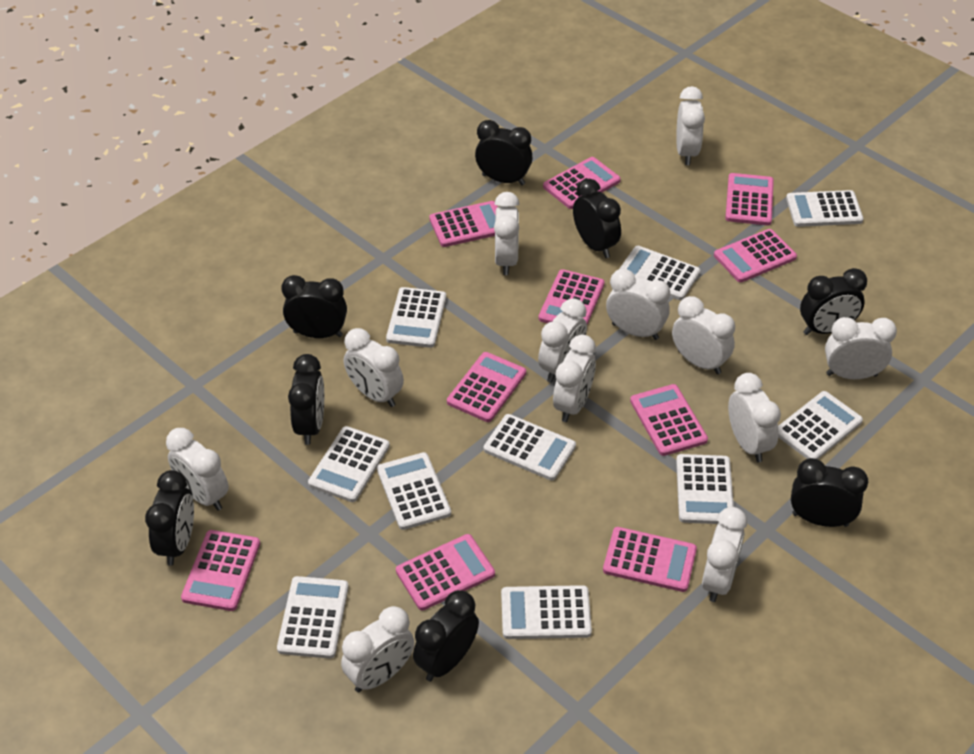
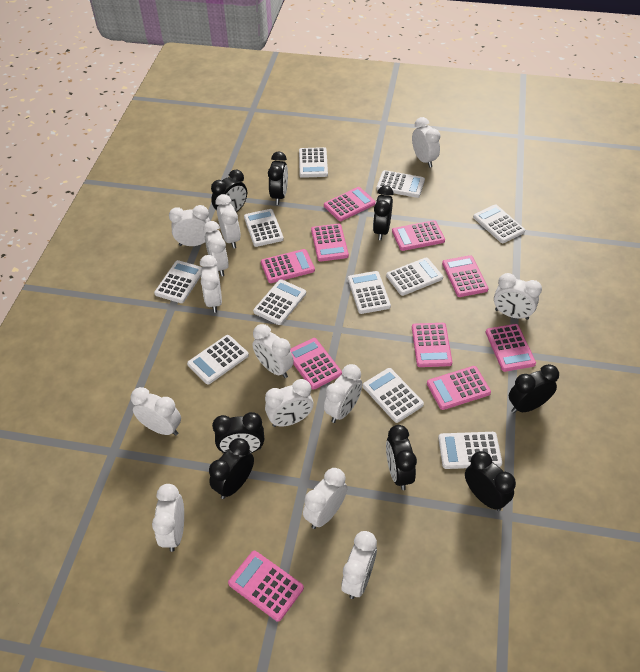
white calculator: [277,576,349,659] [308,426,390,502] [377,452,451,530] [386,287,446,348] [484,414,576,481] [501,585,592,639] [619,246,700,300] [676,454,734,524] [778,391,863,459] [786,190,863,227] = 10 -> [154,260,202,303] [187,335,249,384] [244,209,284,247] [253,279,306,325] [299,147,328,178] [348,271,391,314] [363,368,424,423] [376,170,425,198] [386,258,443,296] [438,432,502,469] [473,204,525,243] = 11
white clock: [166,428,229,511] [341,606,414,692] [344,328,404,407] [494,192,519,275] [538,298,587,383] [553,335,596,422] [606,269,670,340] [672,296,735,374] [676,86,705,165] [702,507,747,602] [728,373,781,462] [825,317,897,379] = 12 -> [131,387,181,436] [152,484,184,552] [169,205,210,246] [200,255,222,313] [203,221,229,277] [215,194,241,249] [253,324,294,378] [265,379,313,427] [303,468,347,529] [324,364,362,423] [341,531,377,599] [412,117,440,168] [494,273,542,320] = 13

